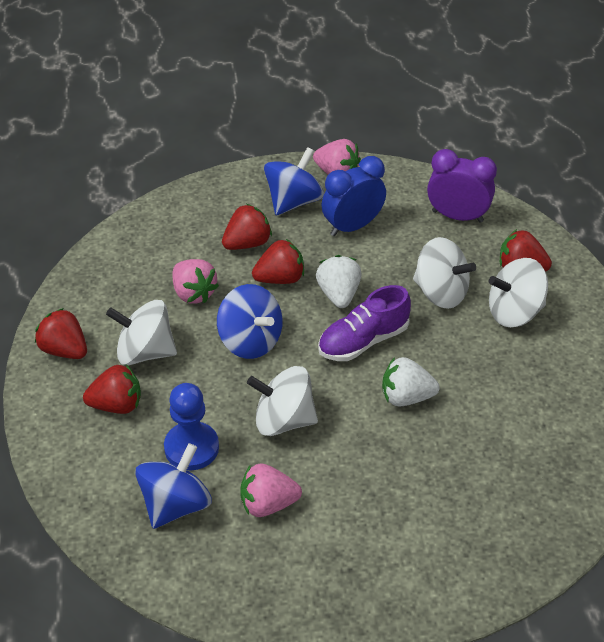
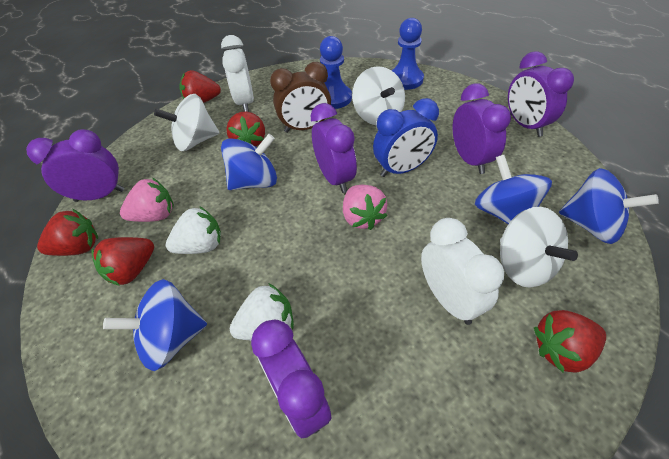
blue pawn: [164,383,219,470] = 1 -> [320,36,352,109] [391,18,424,90] = 2
blue spinning top: [135,443,212,529] [217,284,283,359] [264,147,324,216] = 3 -> [103,279,207,371] [221,134,277,190] [475,155,552,224] [559,168,659,244] = 4
brown clock: none = 0 -> [270,62,331,133] = 1
pink strawberry: [172,259,219,304] [240,463,302,517] [313,139,361,175] = 3 -> [120,178,174,222] [343,185,387,230] = 2
purple clock: [427,149,497,223] = 1 -> [26,129,124,202] [251,319,331,439] [310,103,357,193] [452,84,511,174] [508,51,574,137] = 5
purple shoe: [318,285,411,361] = 1 -> none = 0
white clock: none = 0 -> [221,35,254,112] [421,218,504,325] = 2
white spinning top: [106,300,177,365] [247,366,318,436] [413,237,476,309] [488,258,548,327] = 4 -> [154,94,219,151] [352,66,405,125] [500,207,578,288] = 3

